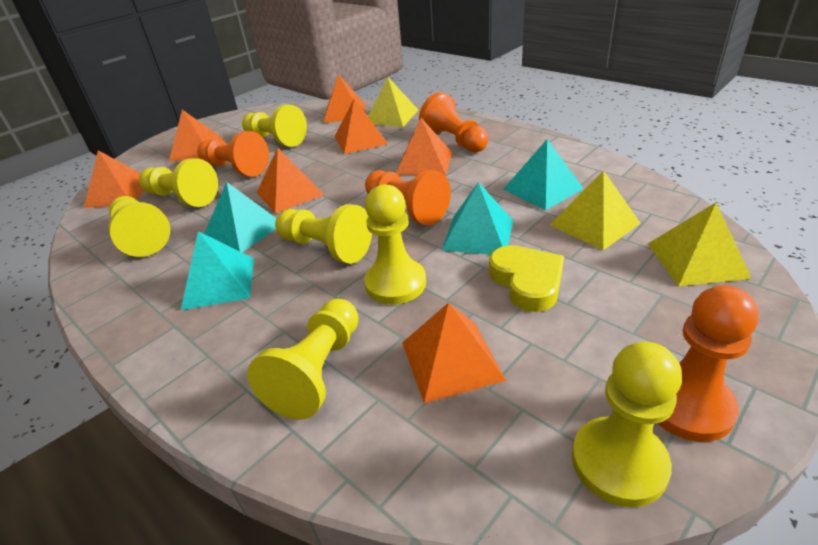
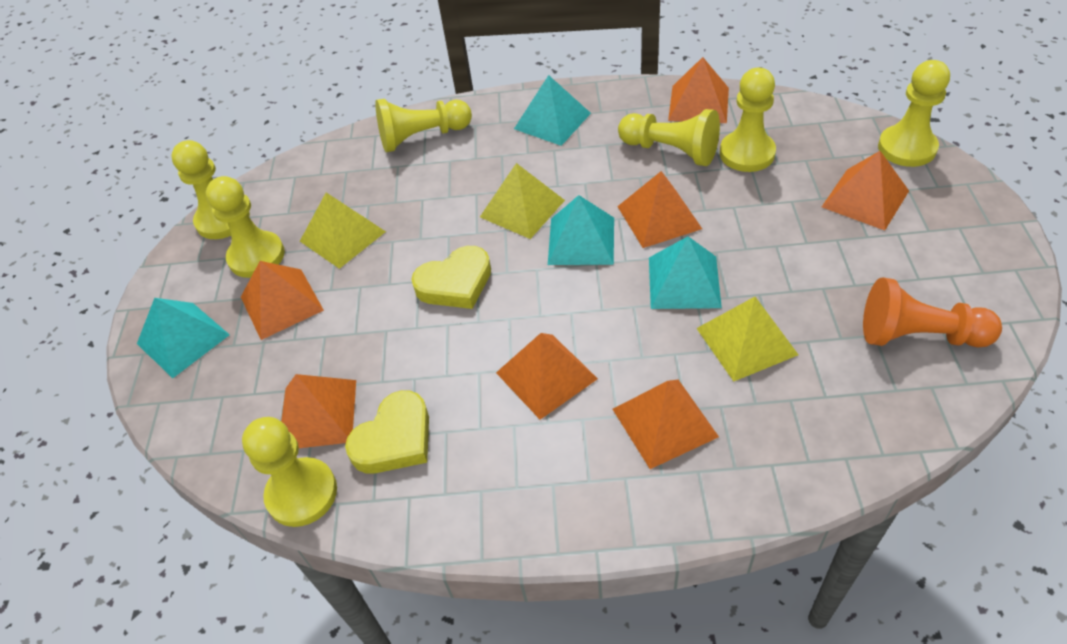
orange pawn: [197,131,269,177] [365,170,451,225] [419,92,488,152] [657,285,759,442] = 4 -> [863,278,1002,347] = 1
yellow heart: [489,245,564,312] = 1 -> [345,390,429,474] [411,246,491,309] = 2

